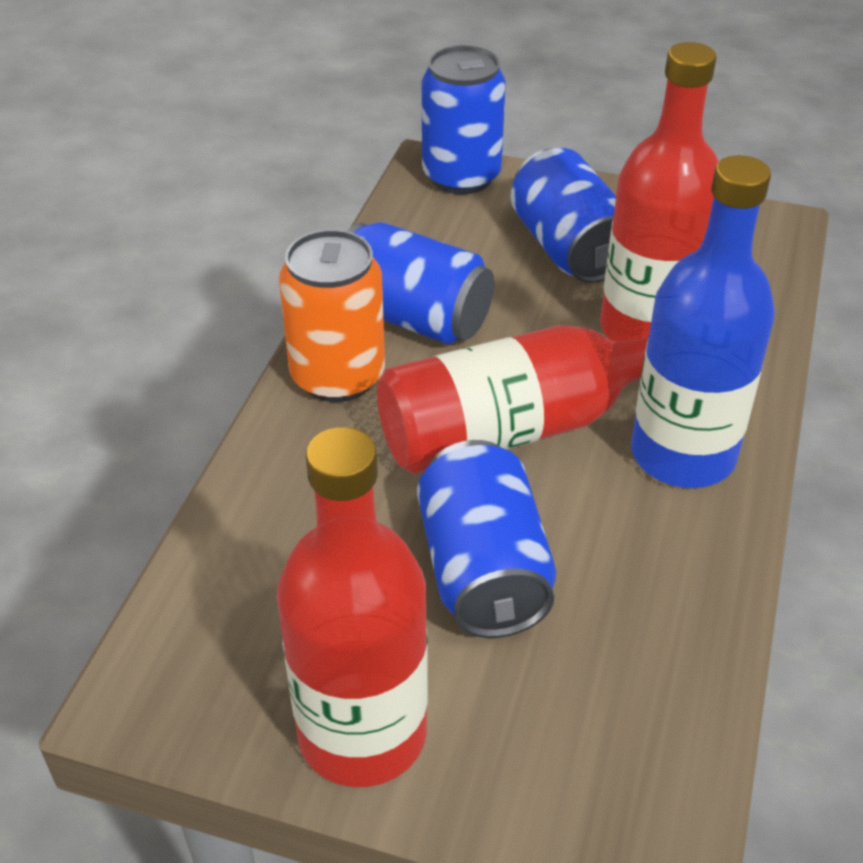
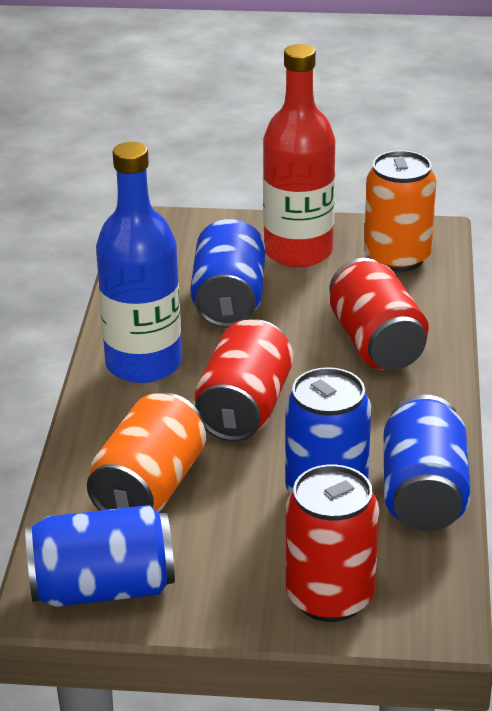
orange can: [279,229,385,402] = 1 -> [87,393,206,512] [364,150,436,272] = 2
red bottle: [277,427,428,787] [377,325,649,474] [600,42,718,342] = 3 -> [263,44,335,268] = 1
red can: none = 0 -> [195,319,293,442] [286,464,379,622] [329,258,429,370] = 3

